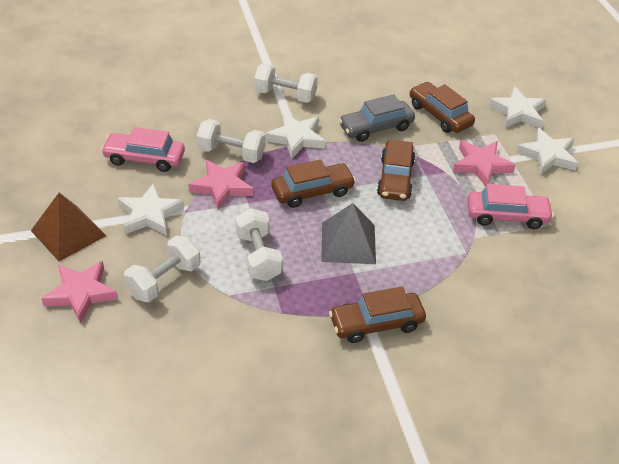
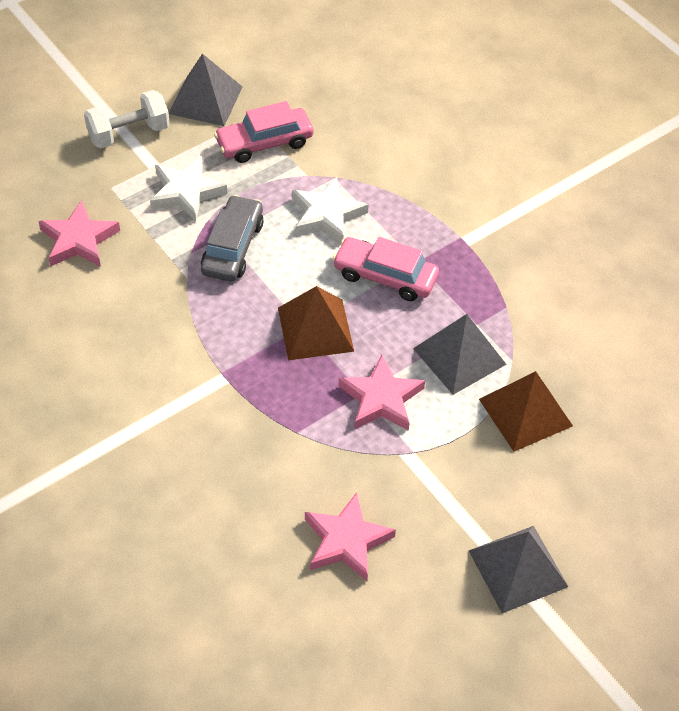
brown car: [272,159,356,208] [329,287,426,343] [377,139,415,201] [410,82,475,133] = 4 -> none = 0
brown pyramid: [31,193,106,261] = 1 -> [278,286,354,360] [479,371,573,452] = 2
grey pyramid: [321,203,376,264] = 1 -> [169,54,243,126] [413,314,507,395] [469,526,568,613] = 3
white dumbbell: [124,235,201,302] [197,119,266,163] [235,208,283,281] [254,64,318,103] = 4 -> [84,90,170,149] = 1
white star: [117,183,184,236] [265,113,326,159] [489,86,547,128] [516,128,578,175] = 4 -> [150,156,227,222] [292,177,369,242] = 2

